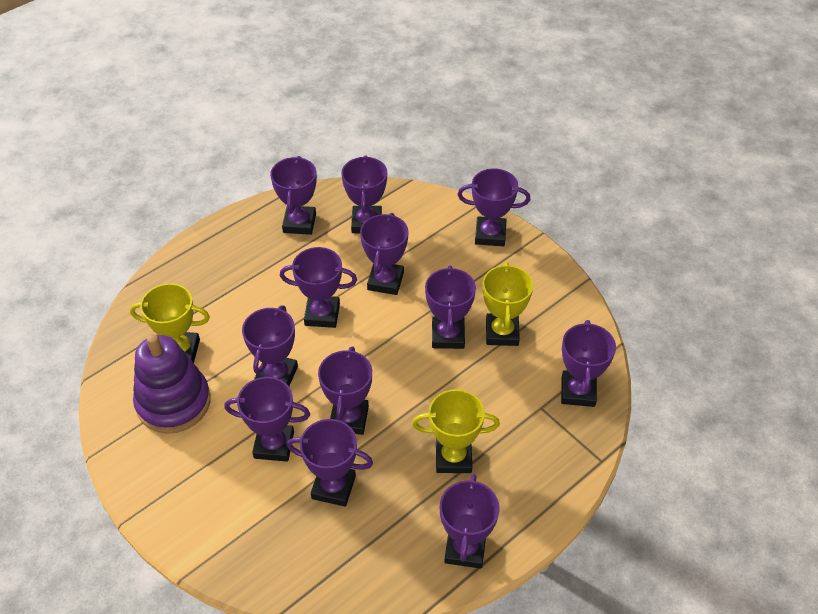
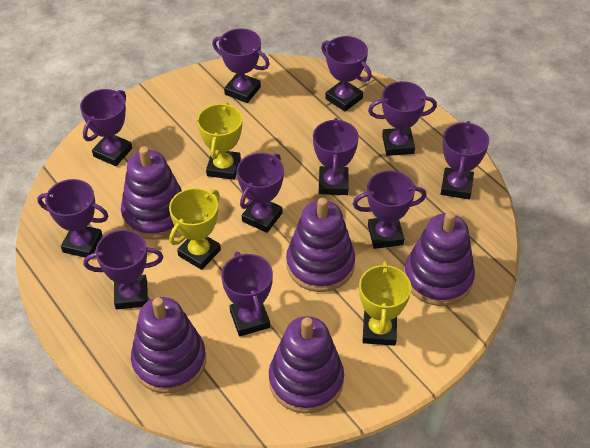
purple stacking toy: [133,334,211,434] = 1 -> [121,146,182,240] [131,297,206,394] [269,316,344,414] [286,198,355,292] [404,211,475,306] = 5
purple trophy: [224,377,310,462] [242,305,298,386] [270,156,317,235] [280,247,357,328] [287,419,373,507] [318,347,372,435] [341,155,387,233] [360,213,409,295] [425,265,476,349] [440,474,499,569] [457,168,530,246] [561,320,616,407] = 12 -> [37,179,108,258] [80,89,132,166] [84,230,163,310] [212,28,270,103] [221,252,273,336] [237,153,284,233] [313,118,359,195] [321,36,372,112] [353,170,427,249] [368,81,437,156] [441,121,489,199] = 11

